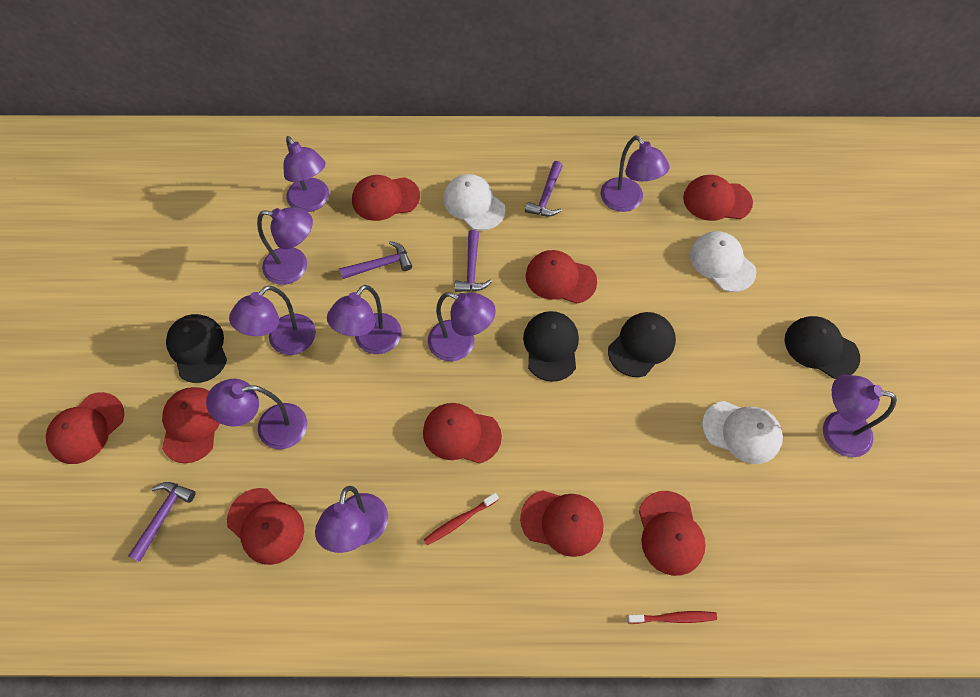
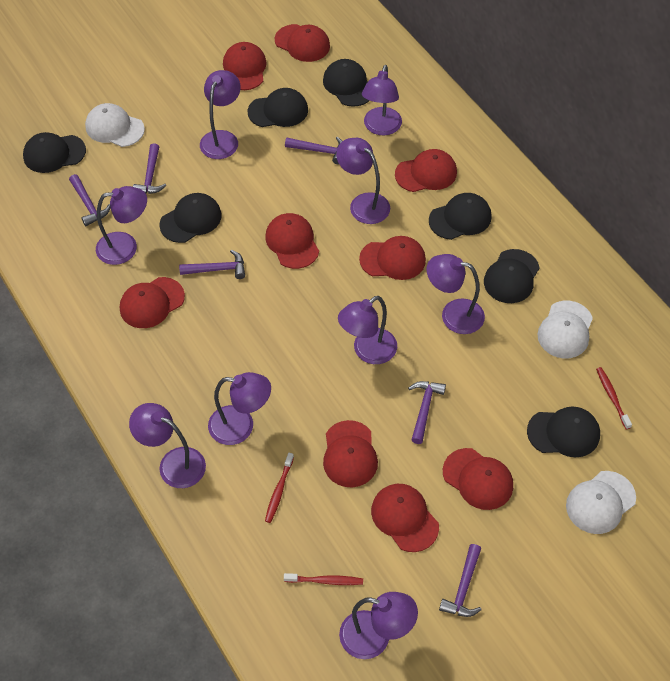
black cap: [166,314,227,383] [523,311,579,382] [608,312,676,377] [785,316,860,379] = 4 -> [23,132,86,173] [159,193,222,243] [248,88,308,127] [323,59,370,107] [429,193,492,240] [484,249,540,303] [527,406,600,457] = 7
purple hammer: [128,482,196,562] [339,241,412,279] [455,230,492,292] [525,161,563,217] = 4 -> [69,174,110,226] [133,143,166,194] [179,250,245,279] [285,137,342,164] [408,381,446,444] [439,544,482,617] = 6
red toothbrush: [424,493,498,545] [627,611,717,624] = 2 -> [265,453,294,523] [284,573,363,585] [596,367,632,429] = 3

